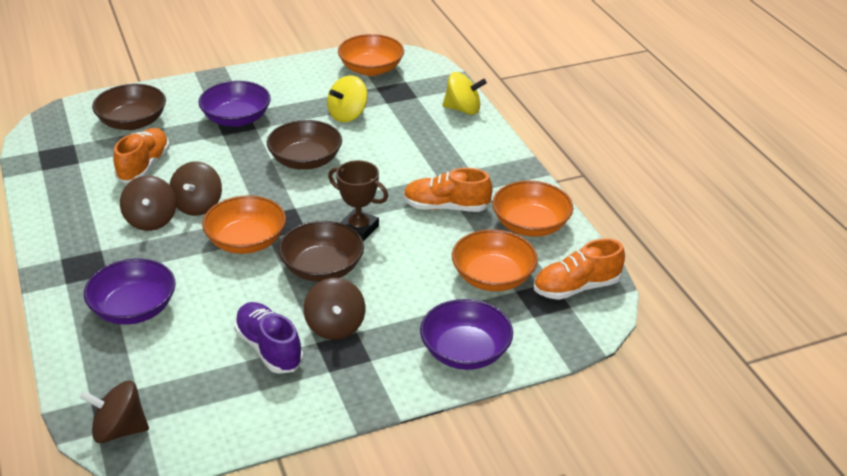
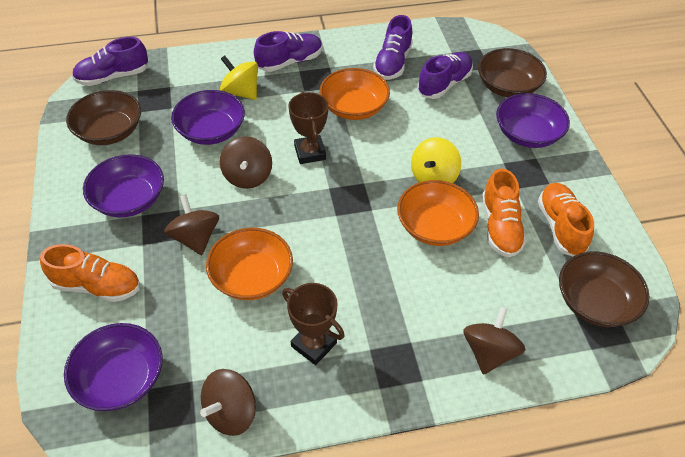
brown trophy: [328,160,388,241] = 1 -> [282,283,345,365] [288,92,329,164] = 2
orange bowl: [202,195,286,254] [338,34,404,76] [452,229,538,291] [492,181,573,237] = 4 -> [206,228,293,300] [320,68,390,120] [397,180,479,246] = 3
purple bowl: [84,259,176,325] [198,81,271,127] [420,299,513,370] = 3 -> [64,323,162,411] [83,154,164,217] [171,90,245,145] [496,93,570,148] = 4
purple shoe: [234,302,303,374] = 1 -> [72,37,148,86] [254,31,322,72] [373,15,413,80] [417,52,473,99] = 4

